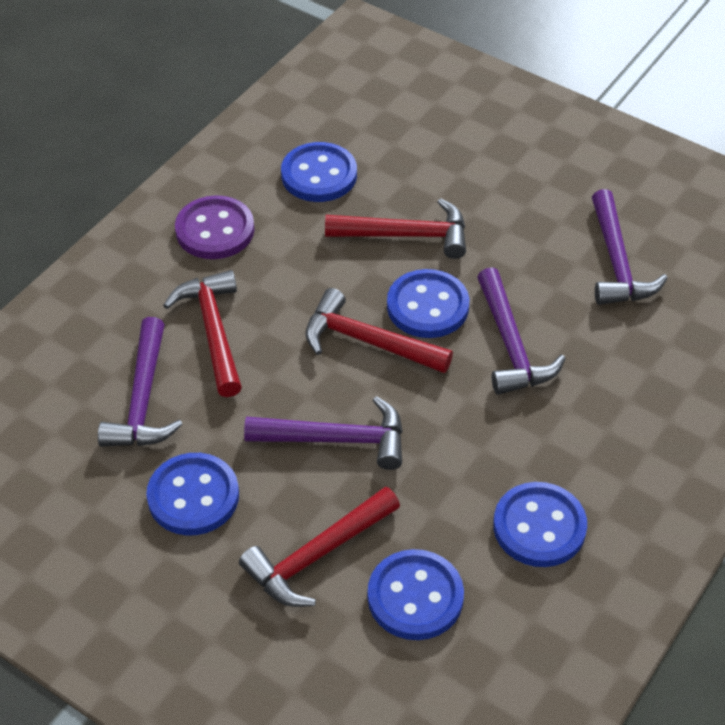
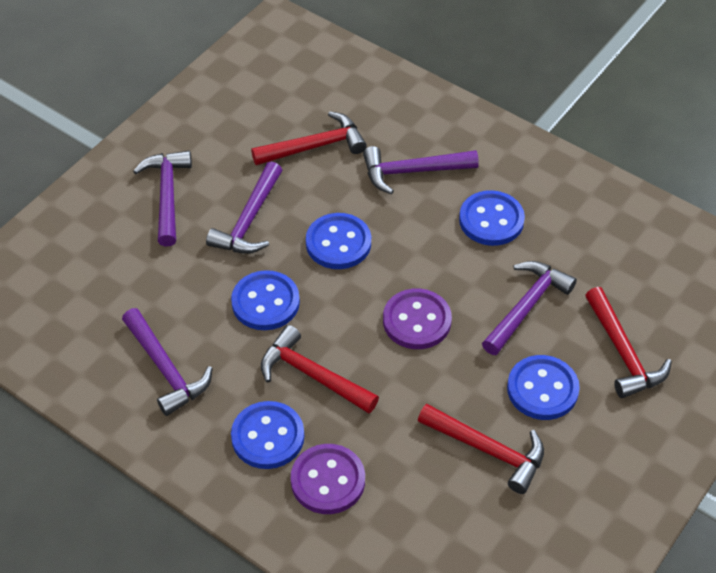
purple button: [175,195,254,259] = 1 -> [291,444,365,514] [383,289,452,349] = 2
purple hammer: [98,317,183,447] [244,396,403,470] [477,267,566,395] [592,189,668,305] = 4 -> [122,308,213,416] [133,151,192,247] [206,162,282,254] [363,146,479,194] [482,261,577,355] = 5

